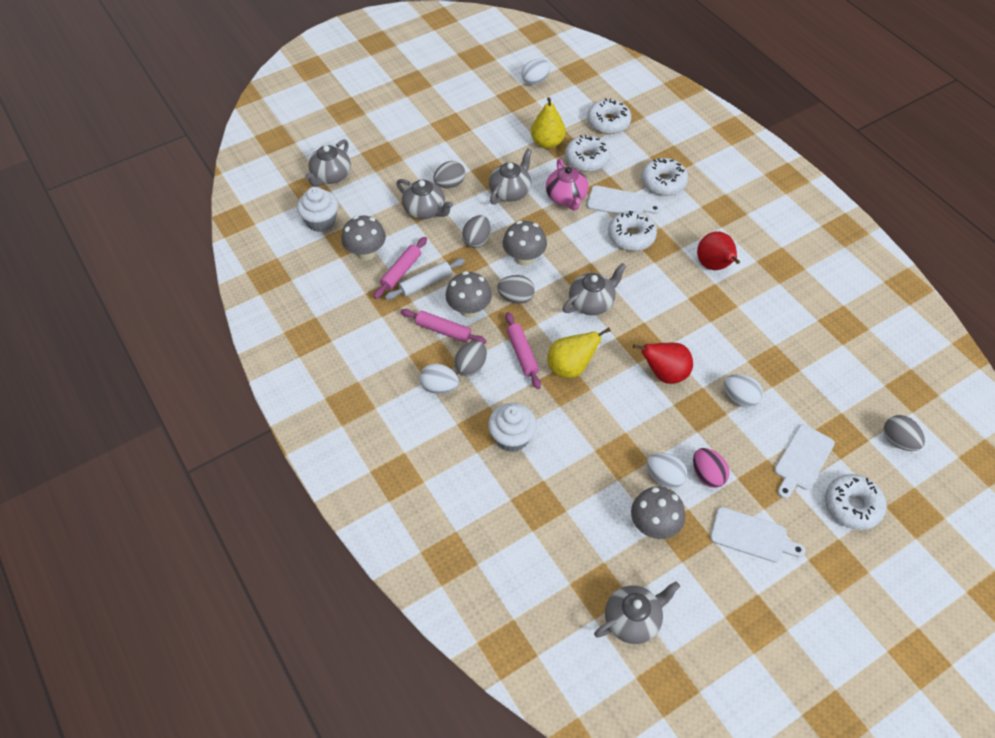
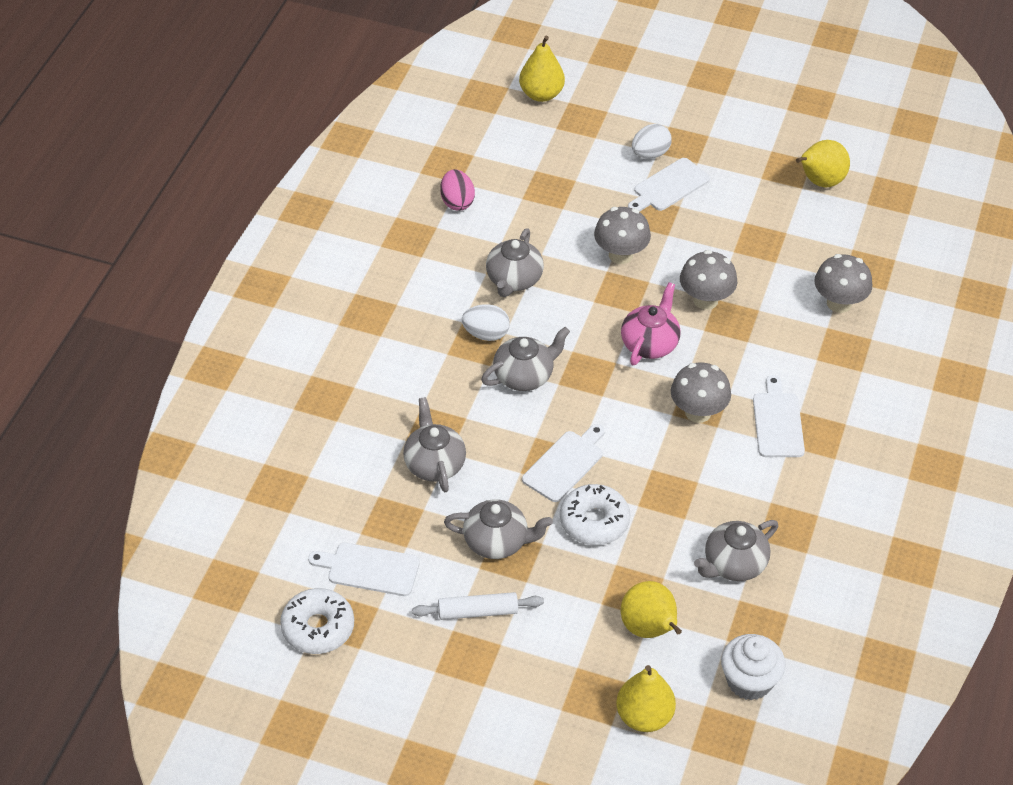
grey egg: [433,161,465,188] [454,341,487,376] [462,215,490,248] [497,275,535,304] [884,415,925,451] = 5 -> none = 0
pink rolling pin: [373,237,427,299] [401,309,487,344] [505,312,541,389] = 3 -> none = 0
red pear: [633,343,693,384] [697,231,740,270] = 2 -> none = 0
white cupcake: [297,187,338,232] [488,403,537,452] = 2 -> [721,634,786,701] = 1
white cutting board: [587,185,661,215] [710,507,805,563] [774,424,835,498] = 3 -> [308,543,420,596] [522,424,605,502] [628,158,710,212] [753,375,805,457] = 4
white donut: [565,135,611,172] [587,98,631,134] [608,211,657,251] [641,158,688,196] [825,474,887,530] = 5 -> [280,588,354,654] [560,484,630,545] = 2
white egg: [420,363,459,394] [521,59,550,85] [647,453,687,489] [724,374,763,408] = 4 -> [462,304,510,341] [632,124,672,159] = 2
yellow pear: [531,97,566,149] [547,328,611,378] = 2 -> [519,36,565,102] [616,665,676,732] [621,581,682,638] [796,140,850,187] = 4

